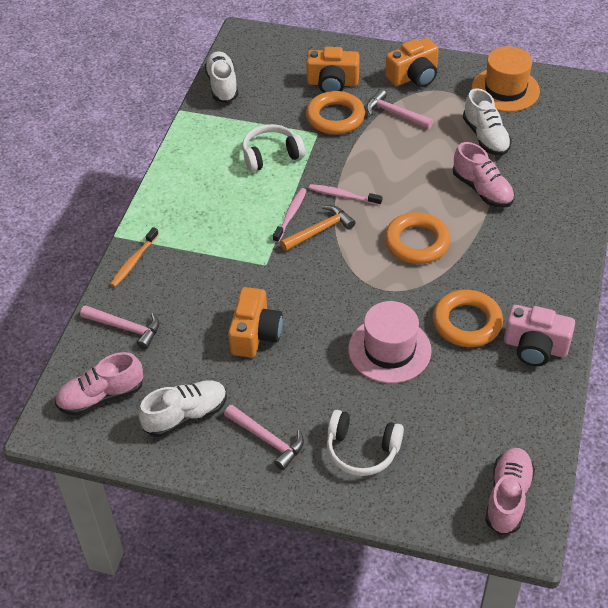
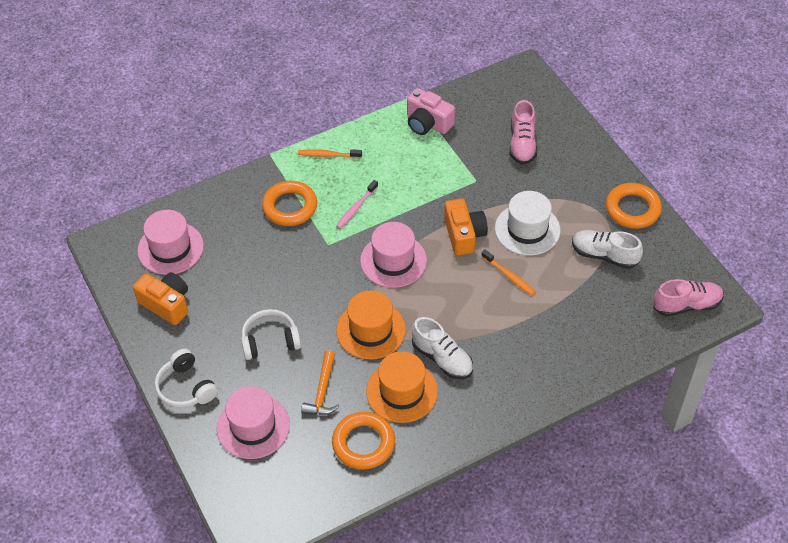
orange camera: [228,287,283,358] [306,47,360,93] [385,38,439,87] = 3 -> [133,272,188,325] [444,199,488,255] = 2
orange hat: [472,46,540,112] = 1 -> [336,291,406,359] [366,351,438,423] = 2
orange toothbrush: [110,227,159,287] = 1 -> [298,149,362,158] [481,250,536,296] = 2
pink hammer: [80,305,159,349] [224,405,304,470] [367,89,433,129] = 3 -> none = 0
pink hat: [348,301,432,383] = 1 -> [137,210,204,275] [217,386,290,459] [360,222,427,288] = 3
pink shoe: [55,352,143,415] [453,142,515,208] [485,448,535,535] = 3 -> [510,100,537,165] [653,279,724,316] = 2
pink toothbrush: [273,188,307,243] [309,184,383,206] = 2 -> [336,180,378,229] = 1
white hat: none = 0 -> [495,191,561,256] = 1
white shoe: [138,381,227,437] [204,51,238,103] [463,88,512,156] = 3 -> [412,317,473,379] [572,230,643,269] = 2

